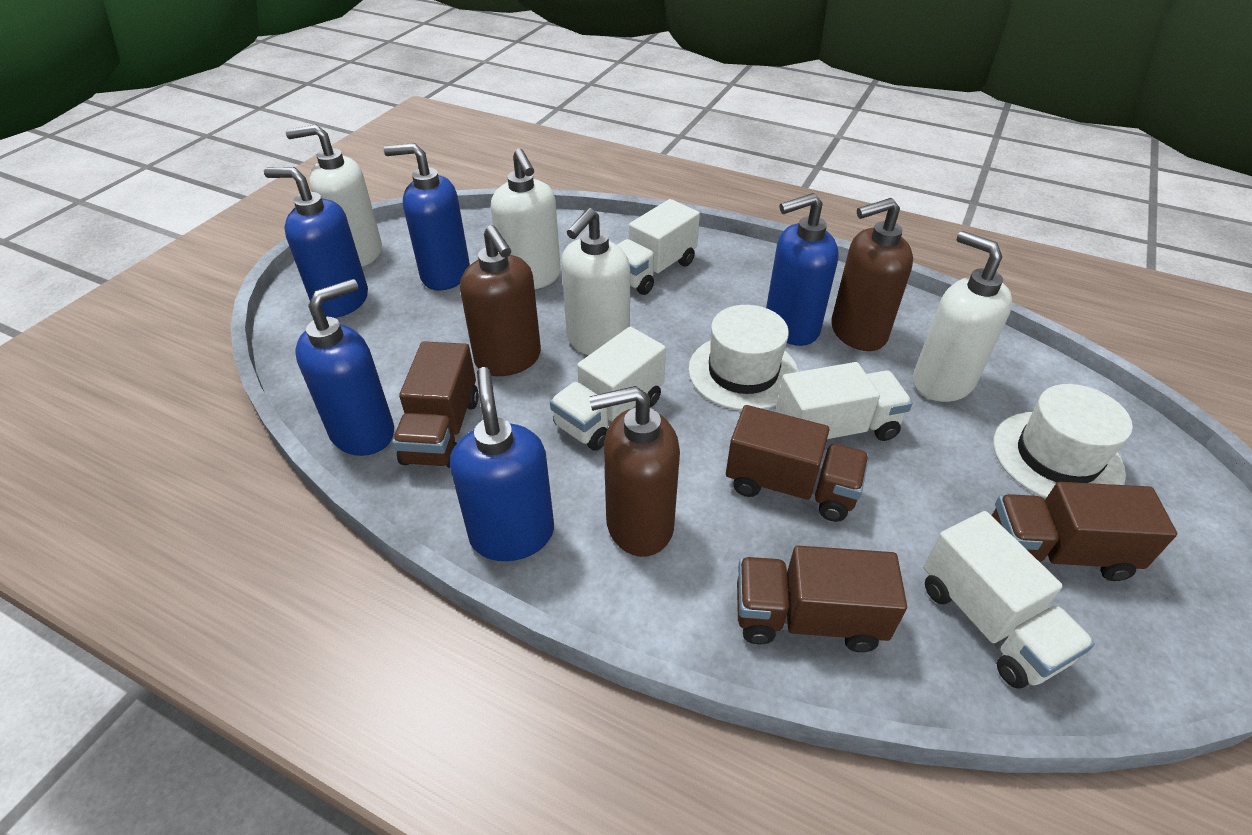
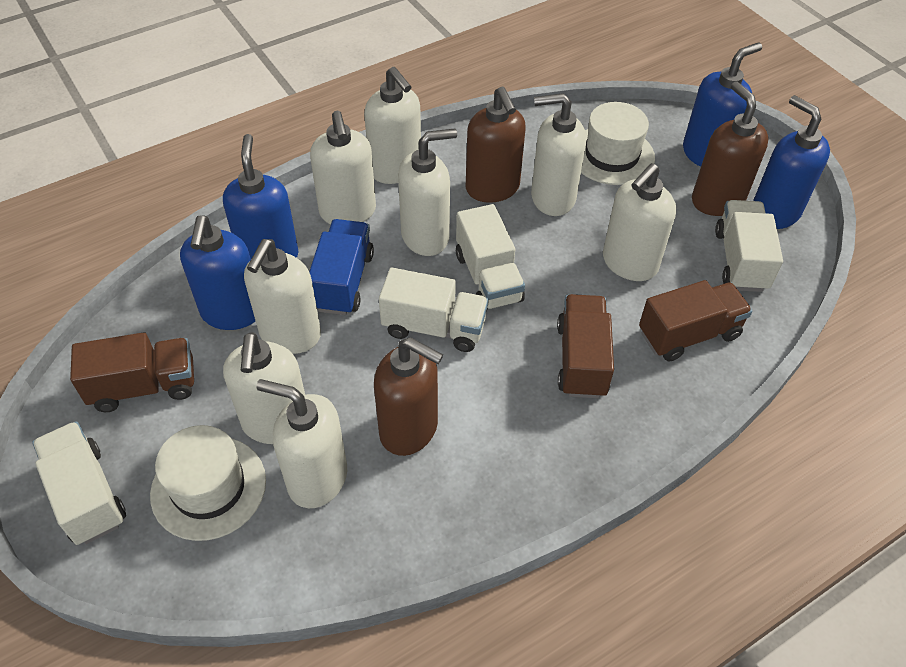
blue soap dispenser: [264,167,368,318] [295,279,394,456] [384,143,470,290] [450,367,554,561] [766,193,839,346] = 5 -> [180,215,255,330] [223,134,299,259] [683,42,762,167] [753,95,830,229] = 4
blue truck: none = 0 -> [309,219,374,315] = 1
brown truck: [392,341,479,468] [726,405,869,522] [737,546,907,652] [991,482,1177,581] = 4 -> [70,332,194,412] [557,294,614,398] [639,280,753,362] = 3
white soap dispenser: [286,124,382,267] [491,148,561,289] [561,208,630,355] [913,231,1013,402] = 4 -> [223,332,305,444] [244,239,321,354] [256,379,347,508] [310,111,376,224] [364,67,421,184] [398,129,457,256] [531,93,586,216] [603,163,676,281] = 8

